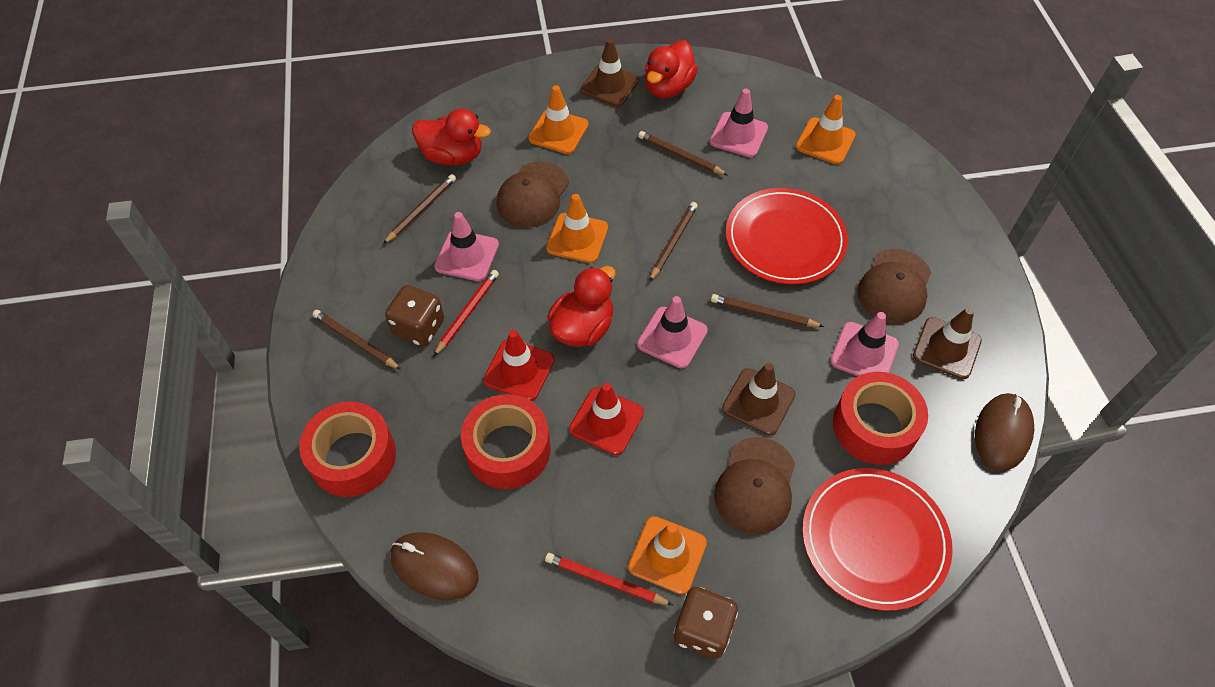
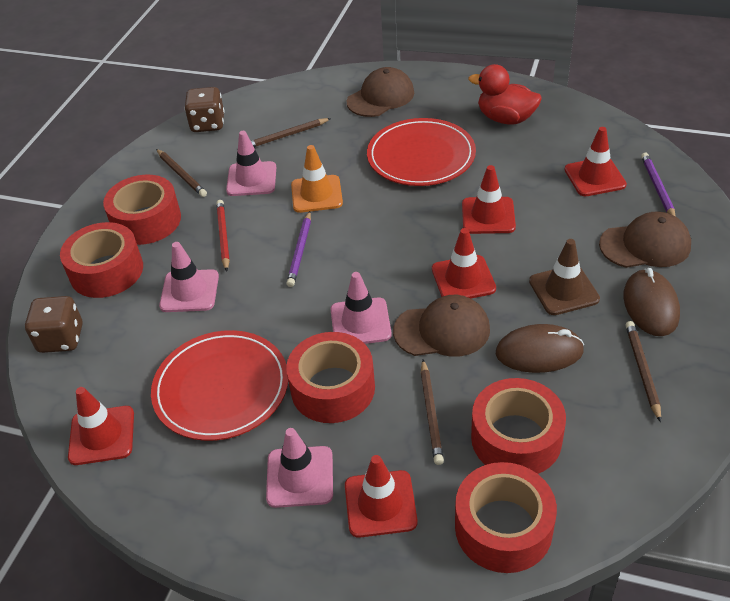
brown pencil: [312,310,401,370] [383,174,456,244] [638,131,728,175] [649,202,698,282] [711,294,824,327] = 5 -> [156,149,207,197] [251,118,331,147] [421,360,444,465] [626,321,661,422] = 4
brown traffic cone: [581,38,639,107] [722,363,796,435] [913,307,982,379] = 3 -> [529,239,600,315] = 1
orange traffic cone: [528,85,588,154] [546,194,608,263] [628,516,707,595] [796,95,856,164] = 4 -> [291,145,343,213] = 1
purple pencil: none = 0 -> [286,211,311,287] [641,153,676,216] = 2
red duck: [412,109,491,165] [547,266,616,347] [644,40,698,98] = 3 -> [469,64,542,125] = 1
red pencil: [433,270,499,357] [545,553,673,605] = 2 -> [216,200,230,272] = 1
red tape: [299,402,396,497] [461,394,550,489] [833,372,928,465] = 3 -> [60,222,143,298] [103,174,181,245] [286,332,375,423] [455,462,557,573] [471,378,566,474] = 5
red traffic cone: [483,330,555,401] [569,383,644,455] = 2 -> [68,387,134,465] [345,455,418,538] [432,228,496,299] [462,165,516,234] [564,127,627,196] = 5

